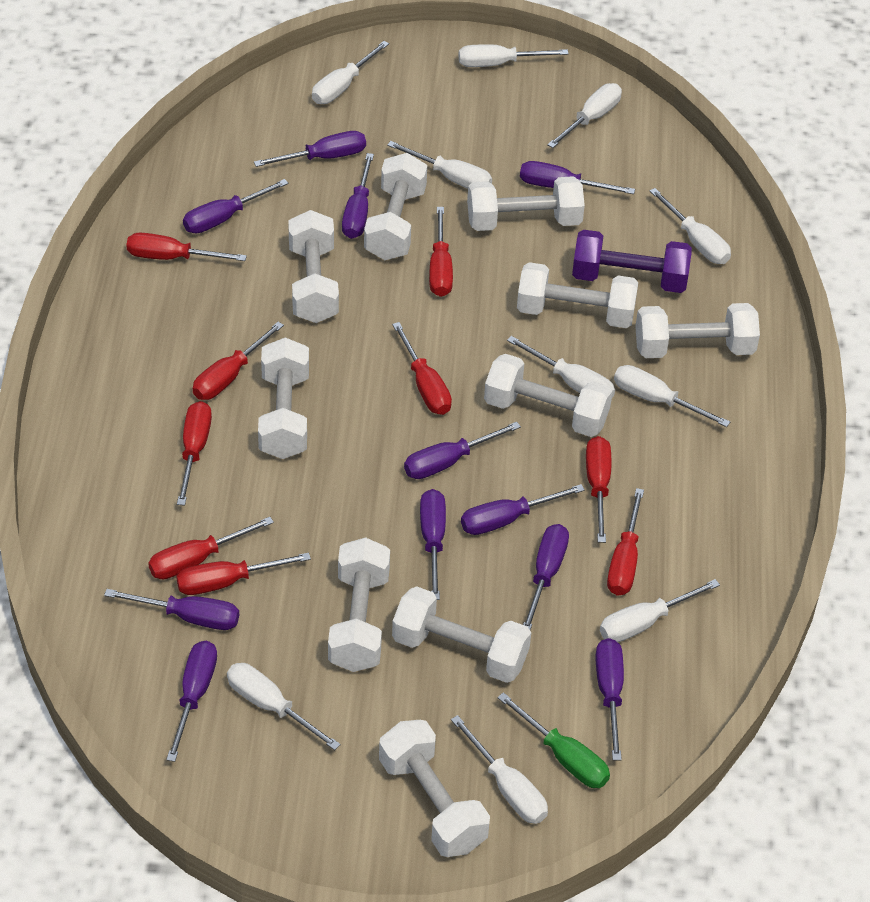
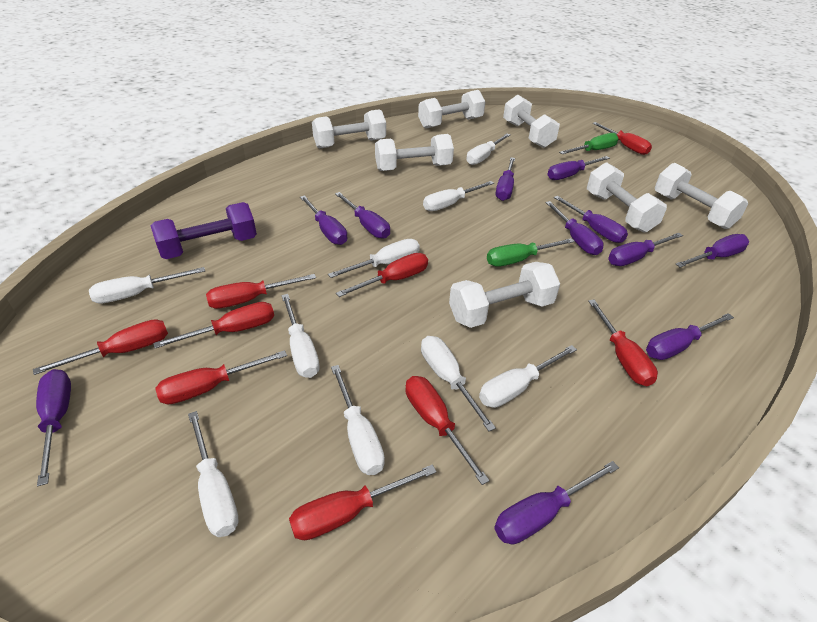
green screwdriver: [497,692,610,788] = 1 -> [487,238,575,267] [559,133,619,154] = 2
white dumbbell: [258,337,309,459] [288,210,339,323] [328,537,390,672] [364,153,427,260] [379,720,490,857] [392,586,531,683] [467,176,585,231] [484,354,613,437] [517,262,638,328] [635,303,760,358] = 10 -> [312,109,386,148] [375,134,454,171] [418,90,486,129] [449,262,560,328] [503,95,560,148] [587,162,667,233] [655,163,748,229] = 7
white screwdriver: [227,663,341,750] [312,41,389,104] [387,141,492,189] [451,715,548,824] [458,44,569,67] [507,336,615,398] [547,83,622,148] [600,579,720,642] [614,365,730,427] [650,188,731,264] = 10 -> [89,267,205,304] [188,411,239,537] [281,294,320,378] [328,239,420,278] [331,365,385,475] [421,336,496,431] [423,181,494,211] [466,134,510,165] [479,345,577,408] = 9

